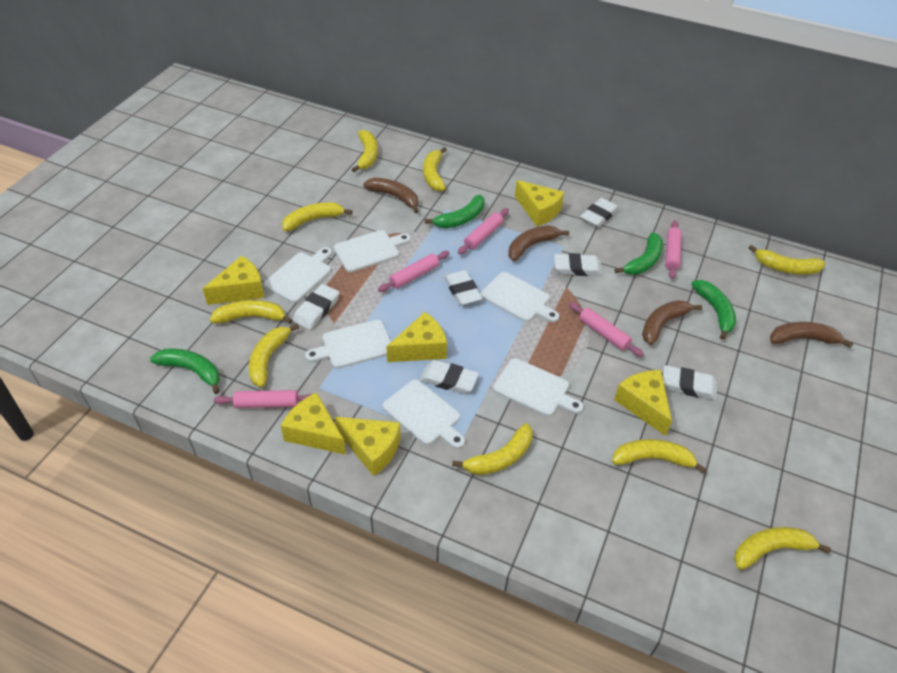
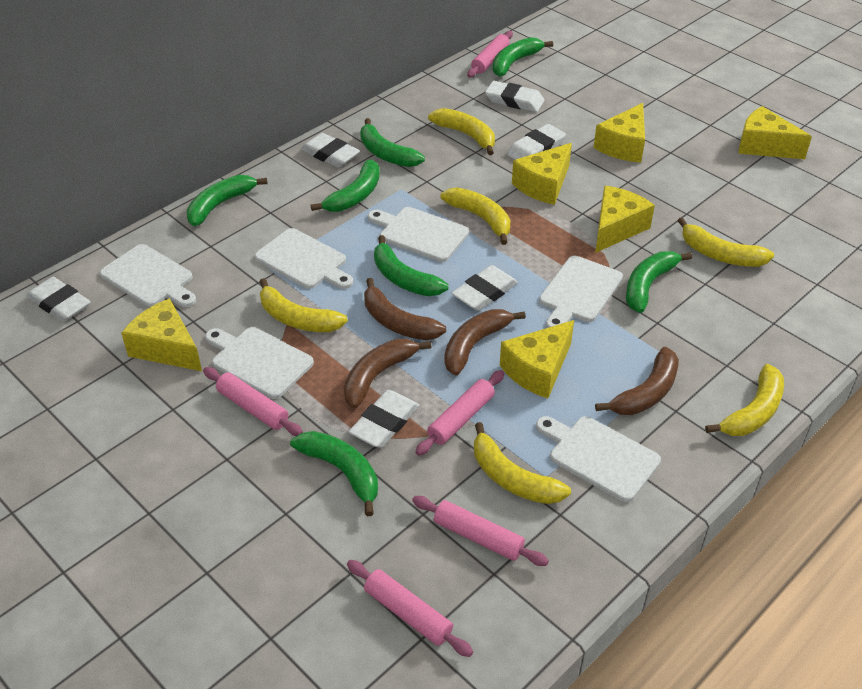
green banana: [150,348,220,394] [425,195,485,228] [614,232,663,275] [691,280,736,340] = 4 -> [187,175,268,226] [290,431,378,516] [310,159,380,212] [360,118,425,167] [374,235,448,296] [493,37,553,76] [626,251,692,313] = 7
yellow banana: [210,300,293,324] [249,324,299,387] [282,202,353,231] [352,130,378,172] [423,147,447,191] [452,423,532,475] [612,439,707,474] [734,527,831,570] [749,245,825,275] = 9 -> [260,278,348,332] [428,108,495,155] [440,187,510,245] [474,422,571,504] [677,217,774,267] [705,364,784,436] = 6

